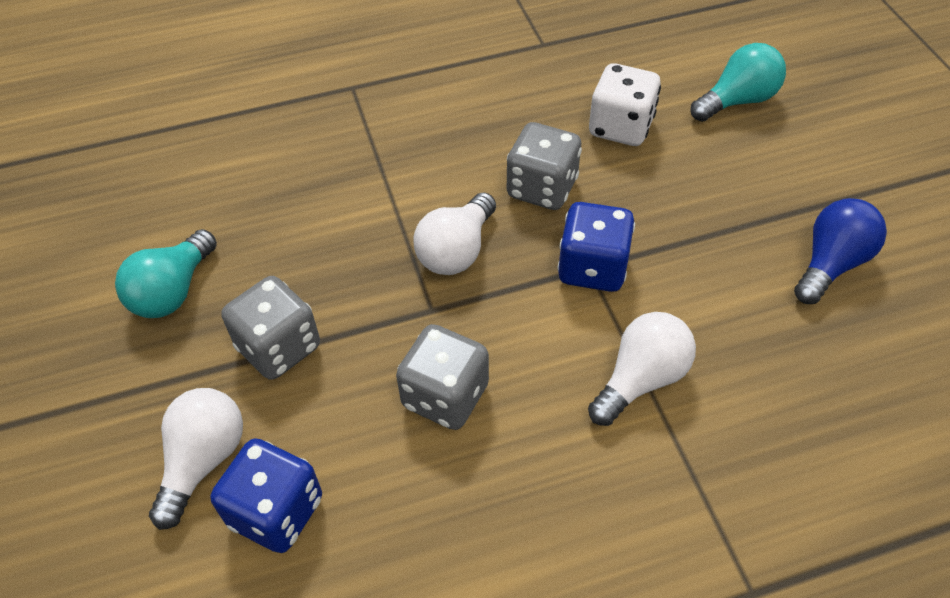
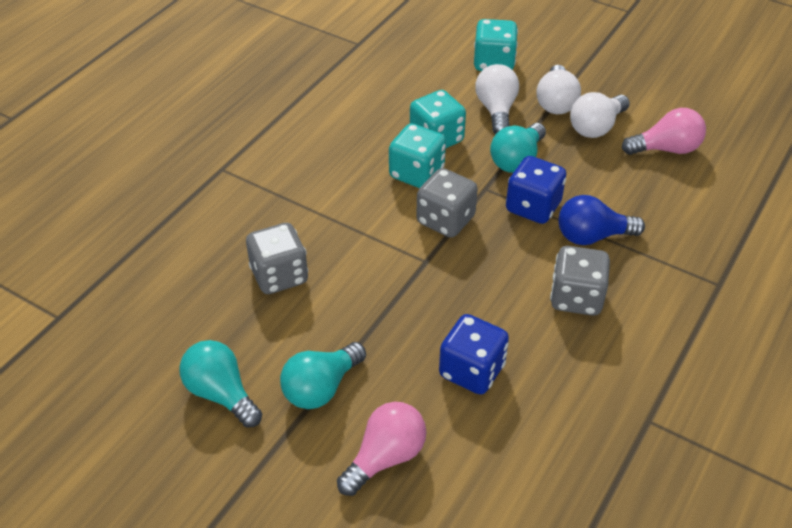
pink light bulb: none = 0 -> [337,402,426,496] [622,108,706,155] = 2
turquoise dice: none = 0 -> [389,123,446,188] [410,90,466,148] [474,19,518,71] = 3
turquoise light bulb: [115,229,217,318] [691,43,786,122] = 2 -> [179,340,262,428] [280,342,366,409] [490,123,546,173] = 3
white dice: [589,63,661,146] = 1 -> none = 0

